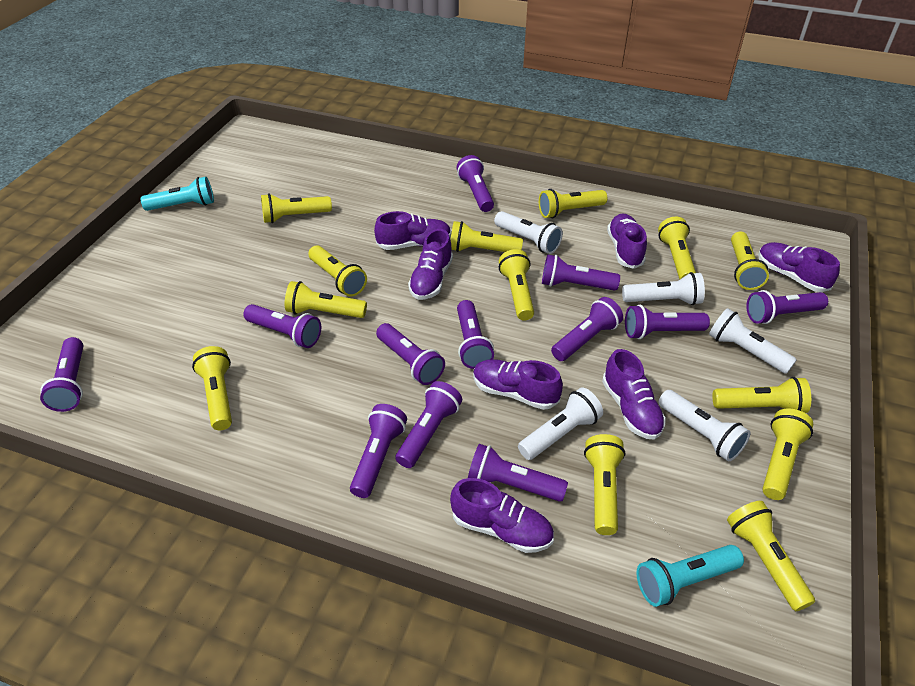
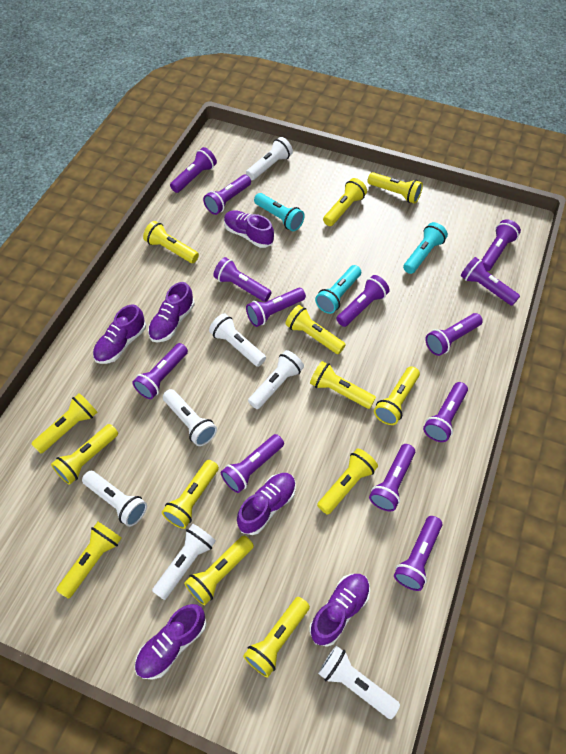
purple flashlight: [40,337,83,412] [243,304,321,348] [350,404,407,498] [376,323,445,385] [395,381,462,468] [456,155,494,212] [457,300,494,369] [468,444,568,502] [542,255,620,291] [551,297,623,361] [625,305,710,339] [746,290,828,324] = 12 -> [132,343,188,399] [170,147,217,193] [203,175,251,215] [213,257,272,302] [221,434,284,493] [246,288,306,327] [336,275,390,327] [369,444,415,511] [394,516,442,591] [423,382,468,442] [425,313,483,356] [461,257,520,306] [482,219,521,271] = 13
purple shoe: [374,211,451,250] [408,229,453,300] [450,478,554,553] [473,359,563,410] [602,349,666,440] [607,213,647,269] [758,242,840,292] = 7 -> [93,305,146,364] [134,604,207,680] [148,282,195,342] [224,210,274,248] [237,473,296,535] [309,574,370,647] = 6
turquoise flashlight: [141,177,214,211] [636,545,744,607] = 2 -> [254,193,305,231] [315,265,361,314] [403,222,448,274] = 3
white flashlight: [494,211,563,254] [518,388,603,460] [622,272,705,305] [658,390,750,461] [709,308,796,374] = 5 -> [82,471,147,527] [152,524,216,600] [163,389,217,446] [209,313,266,367] [246,137,293,180] [248,350,304,409] [318,645,400,719] = 7

